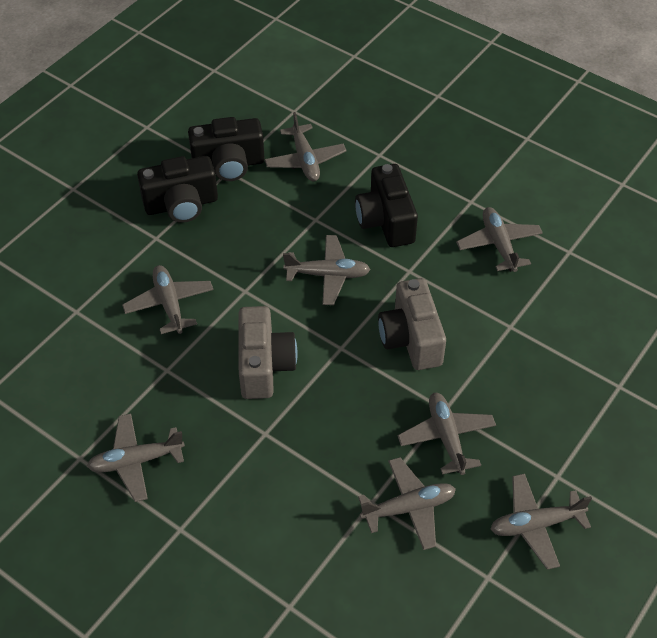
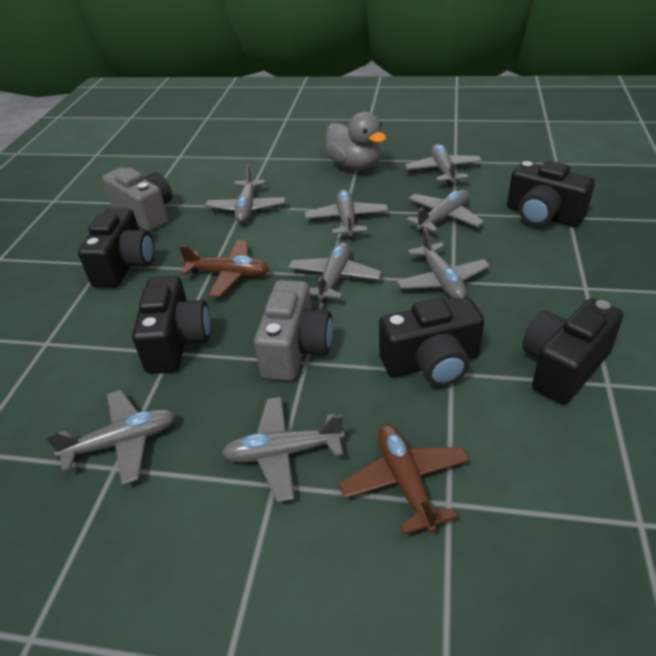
black camera: [137,156,218,223] [188,117,265,181] [355,164,418,247] = 3 -> [78,209,154,288] [132,276,211,374] [379,298,484,386] [507,160,595,227] [522,298,623,404] = 5
brown plane: none = 0 -> [179,240,269,297] [339,424,470,534] = 2
grey duck: none = 0 -> [325,112,387,170] = 1

